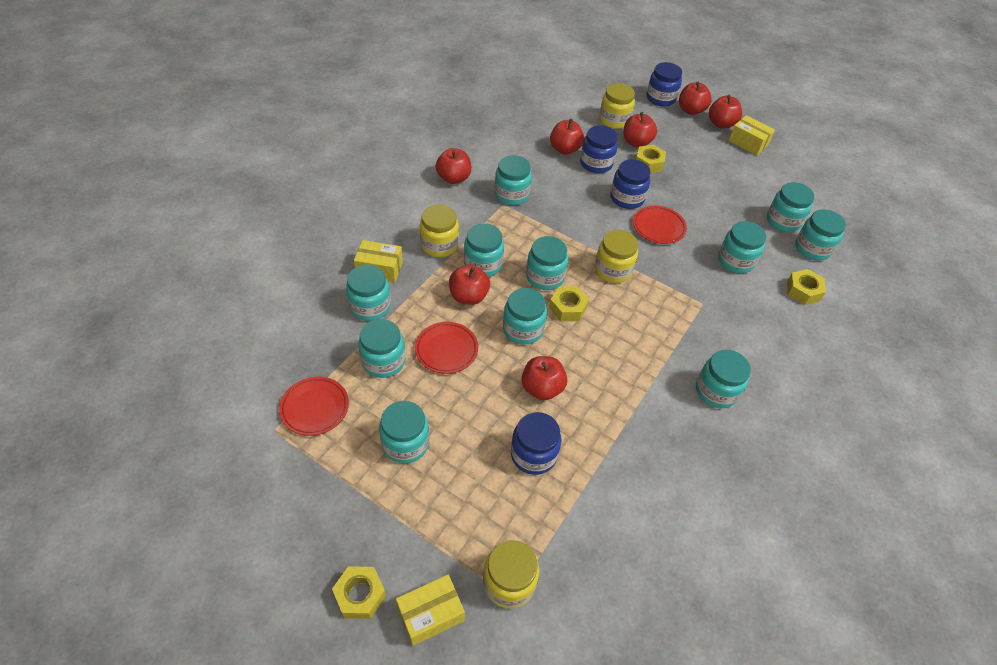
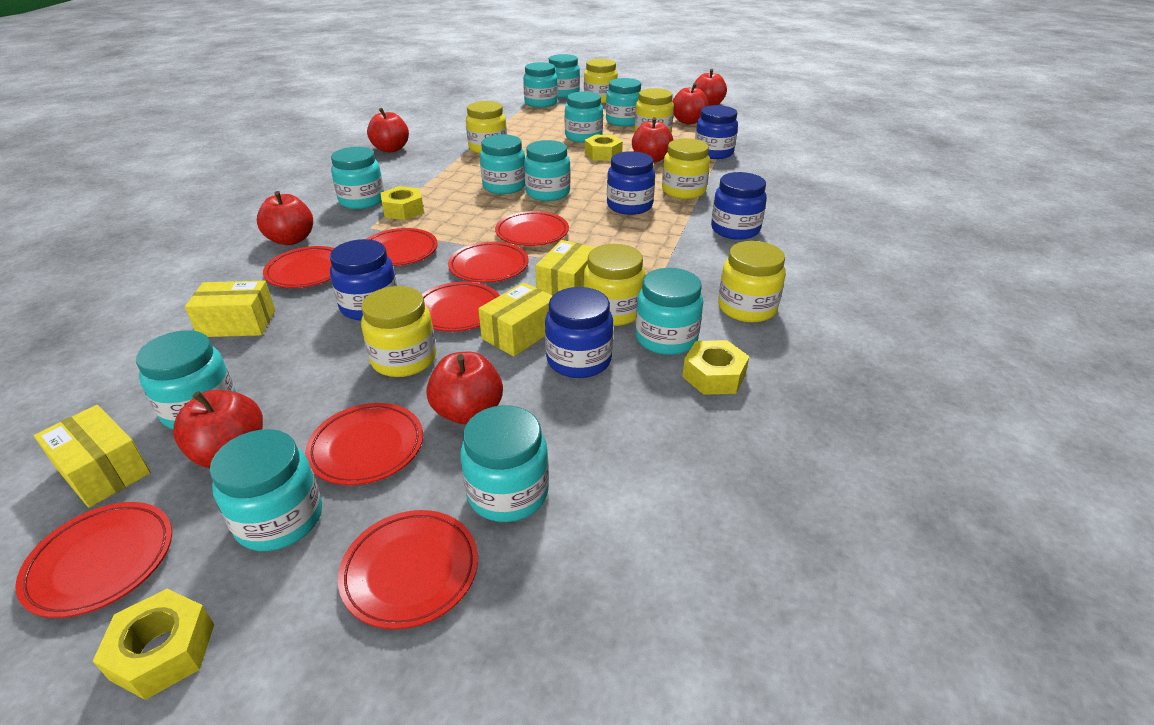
blue jar: [511,412,562,475] [580,125,618,173] [610,159,651,209] [647,62,682,107] = 4 -> [330,239,397,321] [545,287,613,378] [607,151,655,215] [695,105,738,159] [711,172,767,240] = 5
red plate: [279,377,349,436] [415,322,478,374] [633,206,687,244] = 3 -> [15,502,172,618] [263,246,334,288] [305,403,423,485] [338,510,478,629] [367,228,438,266] [422,282,500,332] [448,242,528,283] [495,211,569,246] = 8
yellow box: [354,240,403,283] [396,574,465,646] [728,115,775,156] = 3 -> [34,405,151,508] [185,281,275,337] [478,282,552,357] [535,240,596,296] = 4
yellow jar: [420,204,459,257] [483,540,539,609] [595,230,638,283] [599,83,635,129] = 4 -> [361,286,436,377] [466,101,507,154] [583,244,646,326] [584,59,618,103] [635,88,674,132] [662,138,710,199] [718,241,786,323] = 7

